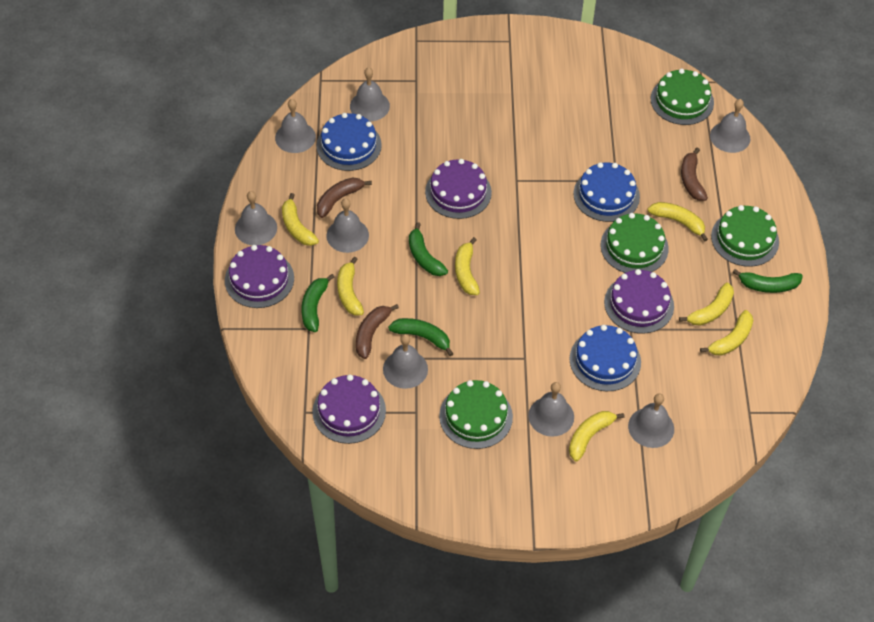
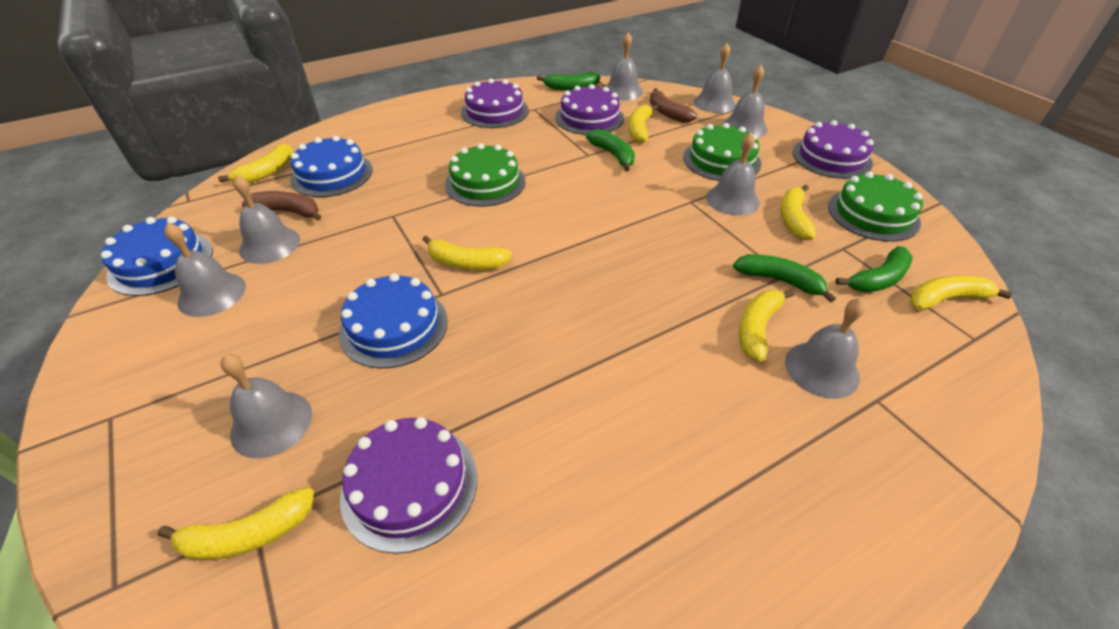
brown banana: [317,178,372,218] [356,304,399,359] [681,148,708,201] = 3 -> [241,191,321,221] [650,88,697,123] = 2
green cake: [439,380,513,449] [601,213,669,273] [651,68,714,125] [711,205,779,267] = 4 -> [445,143,526,207] [683,123,761,181] [828,172,923,241] = 3

